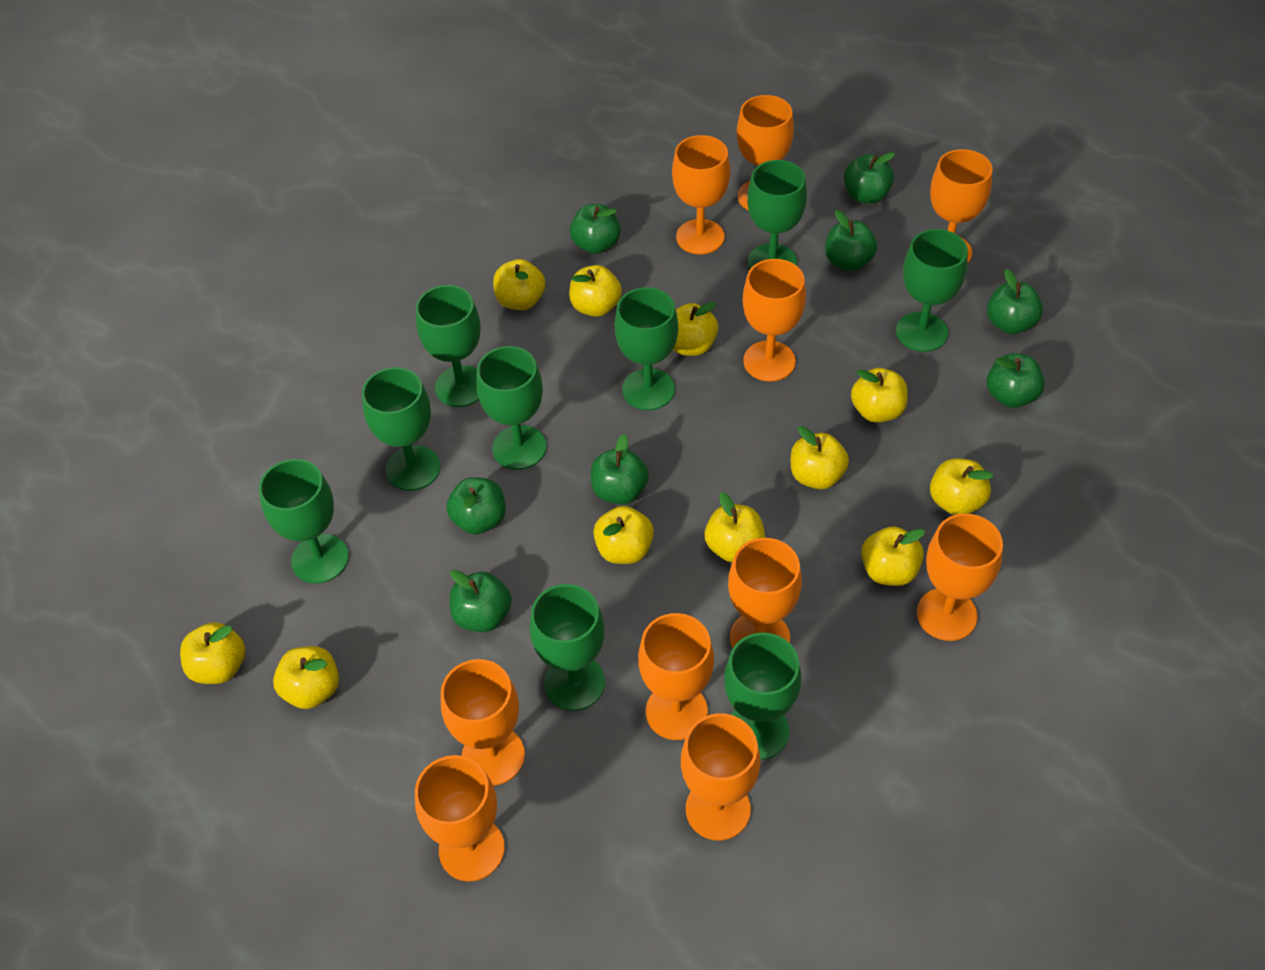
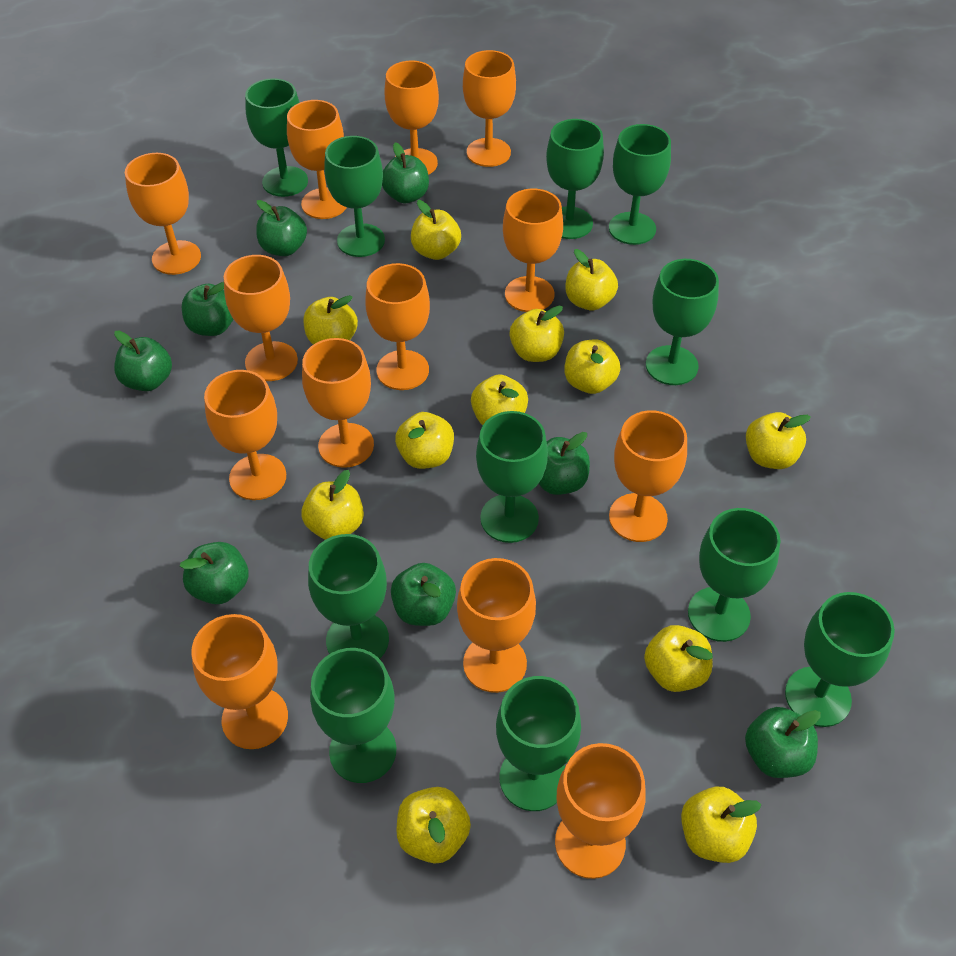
green goblet: [259,459,349,584] [362,367,440,491] [416,285,481,407] [476,346,547,470] [530,584,605,711] [615,287,678,410] [724,633,801,760] [747,160,807,269] [896,229,968,352] = 9 -> [245,78,308,197] [308,534,389,659] [310,648,396,783] [324,136,385,257] [476,411,548,543] [496,676,581,811] [546,119,604,239] [609,124,671,245] [646,259,719,385] [688,508,780,642] [785,592,895,727] = 11
orange goblet: [415,755,505,882] [441,659,525,786] [638,613,714,740] [672,135,730,254] [681,713,760,841] [728,538,802,648] [737,95,794,210] [743,259,806,382] [917,514,1003,641] [930,149,992,263] = 10 -> [125,153,201,275] [191,614,288,749] [204,370,286,500] [224,255,298,381] [287,100,347,219] [302,338,374,468] [365,263,430,390] [385,60,439,175] [457,558,536,693] [463,50,516,167] [503,189,563,312] [555,743,645,879] [609,410,687,542] = 13
yellow apple: [180,622,245,684] [273,646,339,709] [493,259,545,310] [569,265,622,317] [593,506,654,564] [673,302,718,356] [705,492,765,562] [791,426,849,489] [851,368,908,422] [861,526,925,586] [930,459,993,515] = 11 -> [302,470,364,540] [303,295,358,345] [395,412,454,469] [396,787,471,864] [411,200,461,260] [471,374,528,425] [509,306,564,362] [565,249,618,311] [565,340,621,394] [644,625,713,692] [681,787,761,863] [746,412,811,469] = 12

